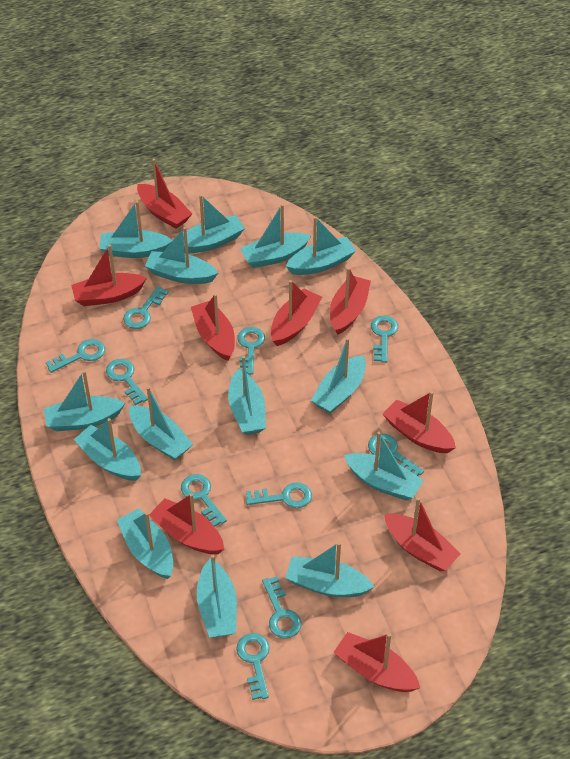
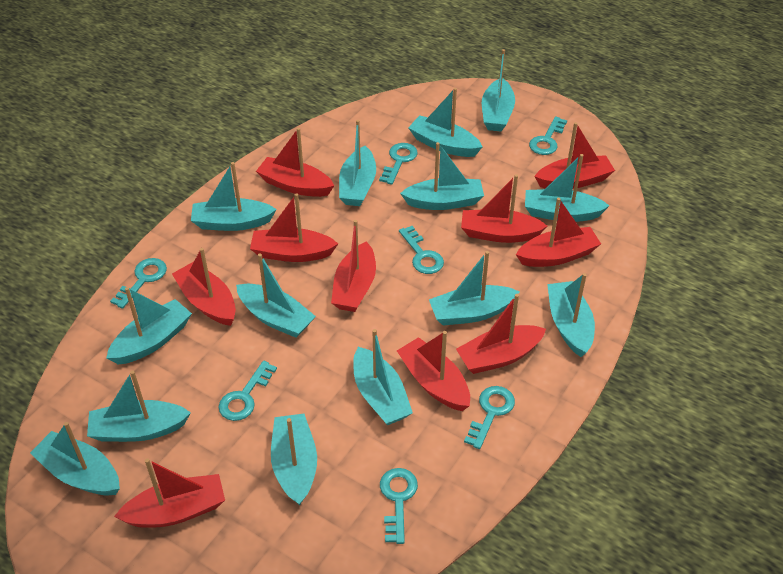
red boat: [71,244,147,306] [137,159,192,229] [149,493,224,554] [191,294,235,361] [271,280,322,346] [330,267,371,335] [333,632,420,692] [383,391,456,453] [384,497,461,571] = 9 -> [114,458,225,528] [172,248,236,326] [250,193,338,262] [256,128,334,197] [331,220,376,312] [397,331,470,411] [456,294,546,374] [461,174,547,243] [516,198,601,267] [534,122,615,189] = 10
turquoise key: [46,339,105,373] [106,359,148,405] [123,286,168,329] [181,474,227,527] [236,633,270,700] [237,327,265,375] [246,482,312,508] [262,576,301,639] [368,434,424,476] [371,315,398,363] = 10 -> [110,258,167,309] [219,361,277,421] [379,143,418,185] [380,468,418,544] [399,226,444,274] [464,386,515,449] [529,116,567,155] = 7

